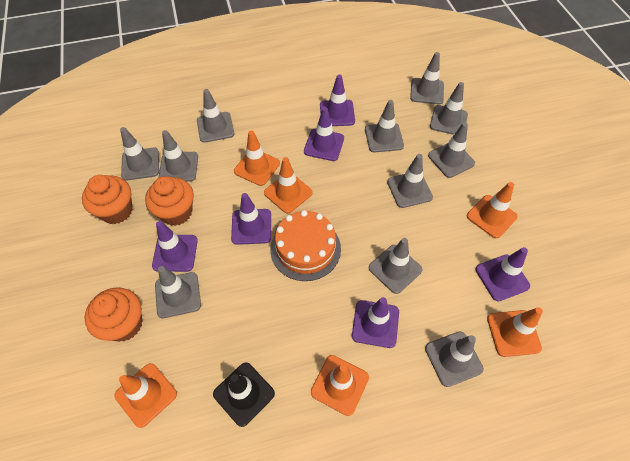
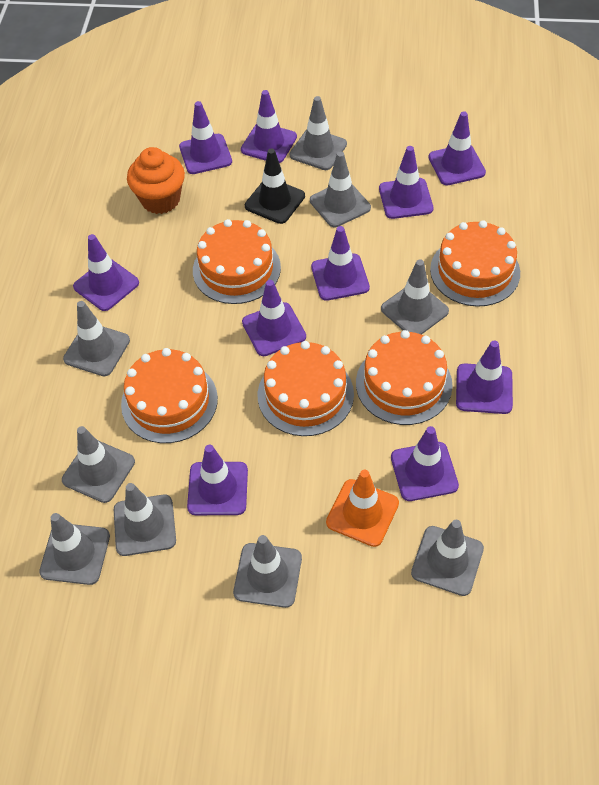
grey traffic cone: [120,127,159,181] [155,266,201,318] [158,130,198,182] [197,89,235,143] [365,100,404,152] [369,238,422,294] [387,154,433,208] [410,52,444,104] [425,332,484,387] [428,122,475,178] [430,82,468,135] = 11 -> [39,513,110,585] [62,426,135,503] [63,301,130,376] [114,483,176,556] [233,535,302,608] [290,96,347,170] [310,152,371,227] [381,259,449,335] [411,520,484,596] = 9
orange cake: [270,210,341,281] = 1 -> [121,348,218,443] [193,219,281,304] [258,341,354,436] [356,330,453,425] [430,220,520,307] = 5
orange cupcake: [82,175,132,224] [84,287,143,342] [145,176,194,226] = 3 -> [127,147,185,214] = 1
orange traffic cone: [115,363,177,428] [234,130,280,186] [264,157,313,214] [311,355,369,416] [467,182,518,238] [487,307,543,357] = 6 -> [326,470,399,547] = 1
purple traffic cone: [152,221,198,272] [231,193,271,245] [304,107,344,161] [320,75,355,126] [352,297,399,348] [475,247,530,302] = 6 -> [73,234,139,311] [179,101,232,174] [187,445,248,515] [241,90,297,163] [242,280,306,356] [311,226,370,301] [379,146,433,219] [391,426,459,501] [428,111,486,185] [456,341,513,414] = 10

